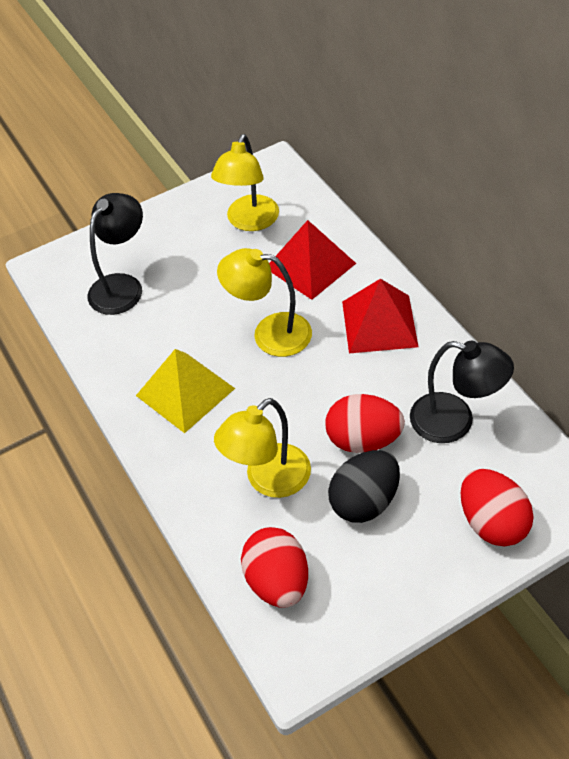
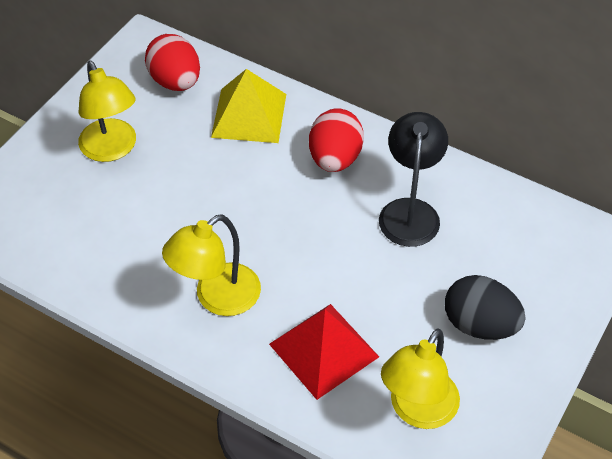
black lamp: [88,193,143,315] [410,341,514,443] = 2 -> [379,112,448,247] = 1
red egg: [241,527,308,608] [325,394,405,453] [461,469,534,547] = 3 -> [145,34,200,91] [309,109,364,172] = 2
red pyramid: [269,220,356,300] [342,279,418,353] = 2 -> [269,304,379,400] = 1

